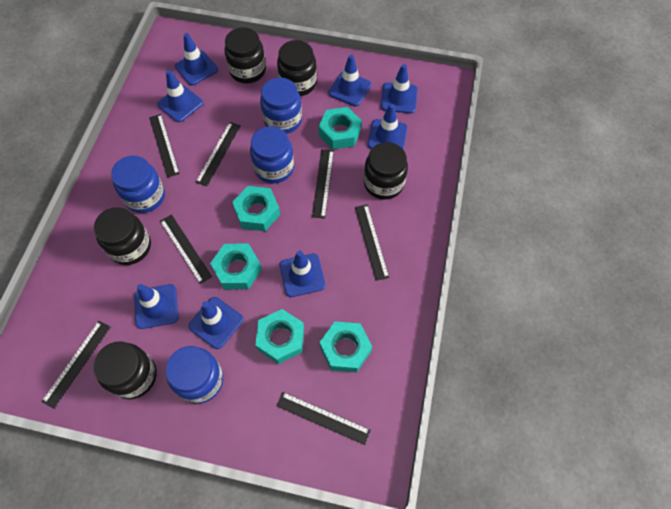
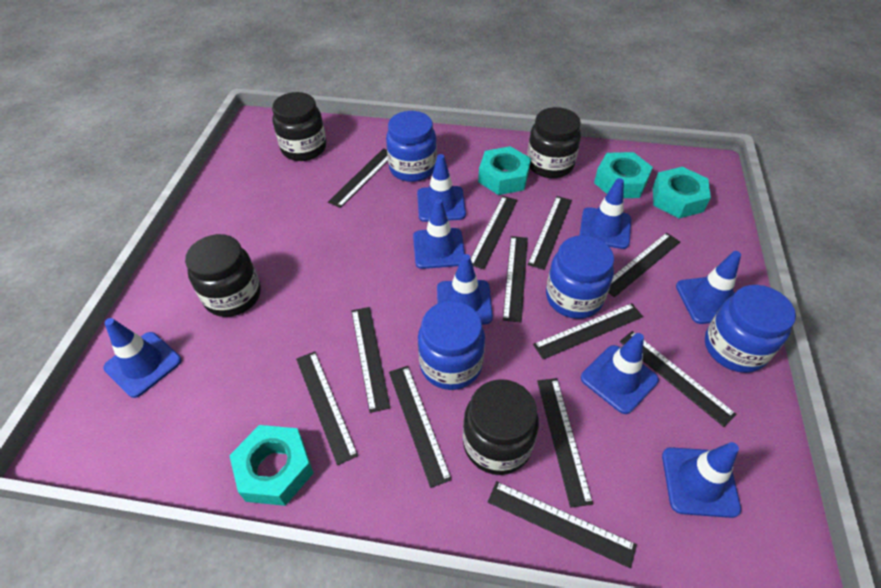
black jar: [93,341,157,399] [94,207,151,265] [225,27,266,83] [277,40,317,96] [364,142,408,200] = 5 -> [185,234,261,317] [272,92,326,161] [463,379,539,475] [527,107,581,178] = 4
black ruler: [41,321,111,409] [149,114,180,178] [160,214,212,284] [196,122,241,186] [277,392,371,445] [312,149,334,219] [355,204,389,281] = 7 -> [296,351,358,465] [328,148,388,208] [352,307,390,413] [389,366,452,488] [471,196,518,269] [488,481,637,568] [503,236,528,323] [528,196,572,270] [533,303,643,359] [537,378,593,508] [608,233,680,297] [620,331,737,427] = 12
turquoise nut: [210,244,262,289] [232,186,280,231] [255,309,304,364] [318,107,362,149] [320,322,372,372] = 5 -> [229,425,314,506] [478,146,531,195] [594,152,653,198] [653,167,711,219] = 4

